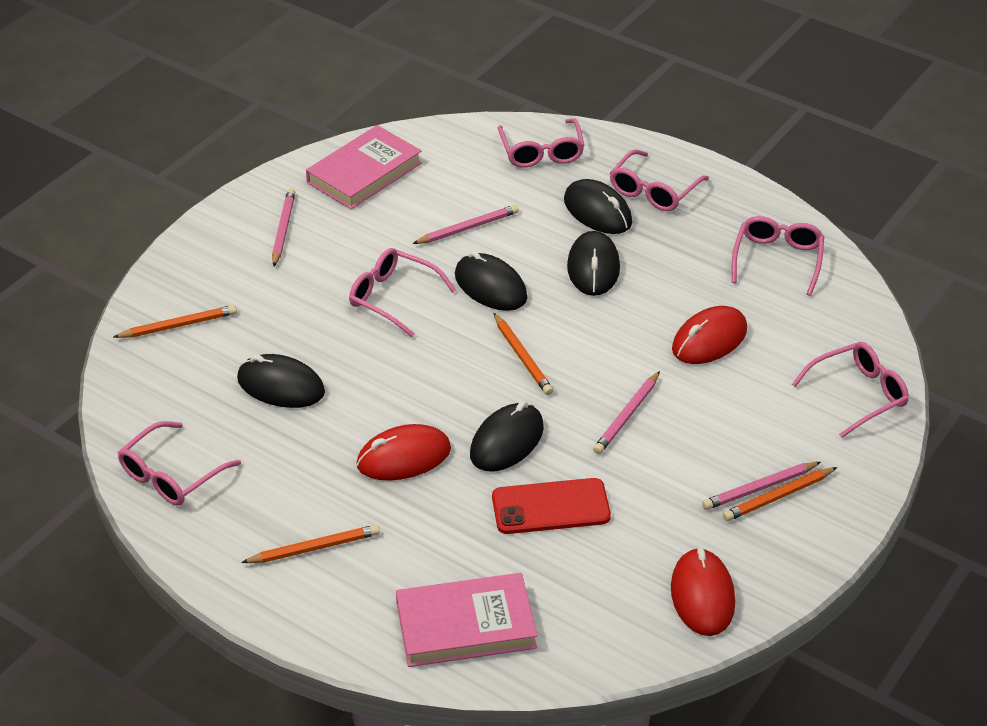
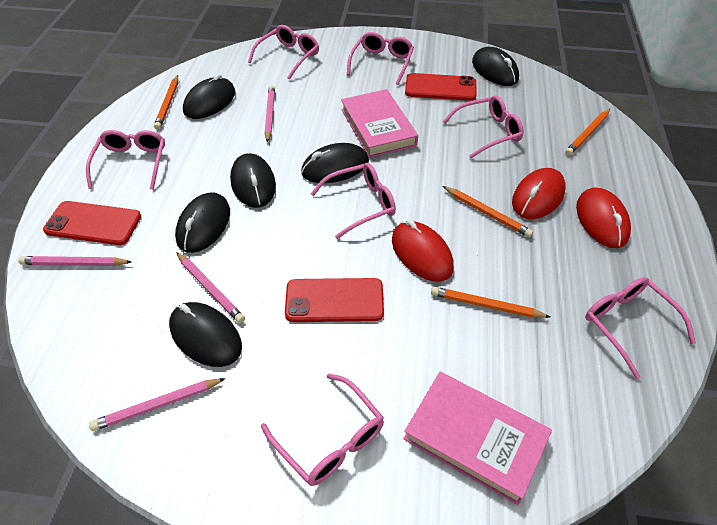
black mouse: [237,354,325,408] [455,251,527,311] [470,401,544,472] [564,179,632,234] [567,231,620,296] = 5 -> [169,302,242,367] [175,192,230,253] [183,74,235,119] [230,153,276,208] [301,143,369,183] [472,47,519,86] = 6
pink glasses: [118,421,241,506] [349,248,456,337] [498,118,584,168] [610,149,709,211] [732,216,824,296] [792,342,909,438] = 6 -> [86,130,165,189] [248,25,319,80] [261,374,384,486] [311,163,396,239] [347,32,414,85] [443,95,524,158] [585,277,696,379] = 7
red phone: [492,478,611,534] = 1 -> [43,201,141,245] [285,278,384,322] [405,73,477,101] = 3

